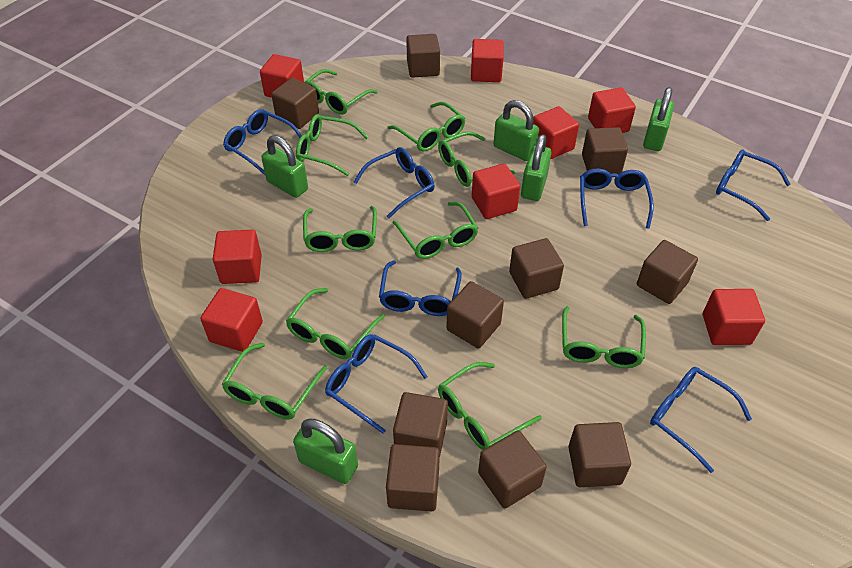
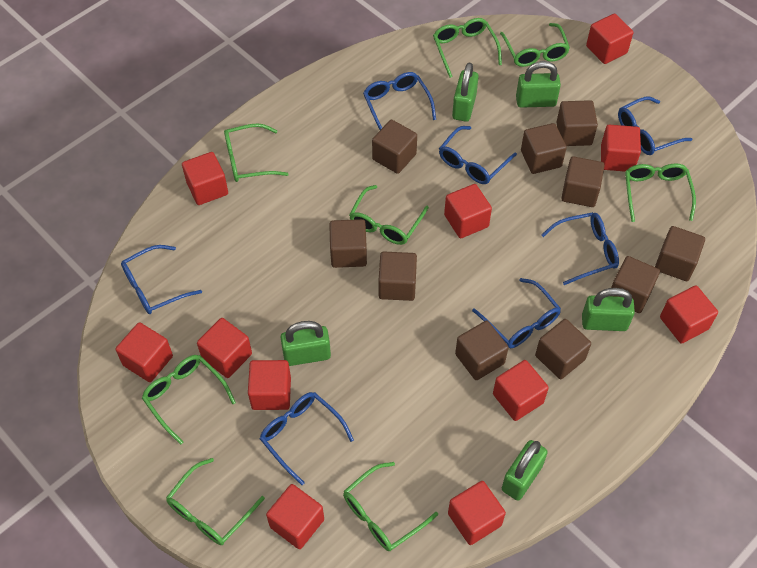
green glasses: [222,343,327,420] [286,288,385,359] [296,114,368,176] [303,206,377,252] [304,69,378,115] [388,102,466,151] [393,202,478,259] [438,131,515,187] [438,362,542,450] [562,306,646,368] = 10 -> [142,355,236,445] [166,458,265,545] [224,123,289,182] [343,462,438,551] [349,185,429,245] [433,18,502,78] [500,23,570,67] [625,163,696,222] = 8
red cube: [200,288,263,352] [213,230,262,284] [260,54,304,98] [471,39,504,82] [472,164,520,219] [533,106,579,159] [588,88,636,133] [703,289,765,345] = 8 -> [115,322,173,382] [182,152,228,205] [197,318,252,378] [248,360,291,410] [266,484,324,549] [444,184,492,238] [448,481,506,545] [493,360,549,421] [586,13,633,64] [601,125,641,172] [660,285,718,344] = 11

